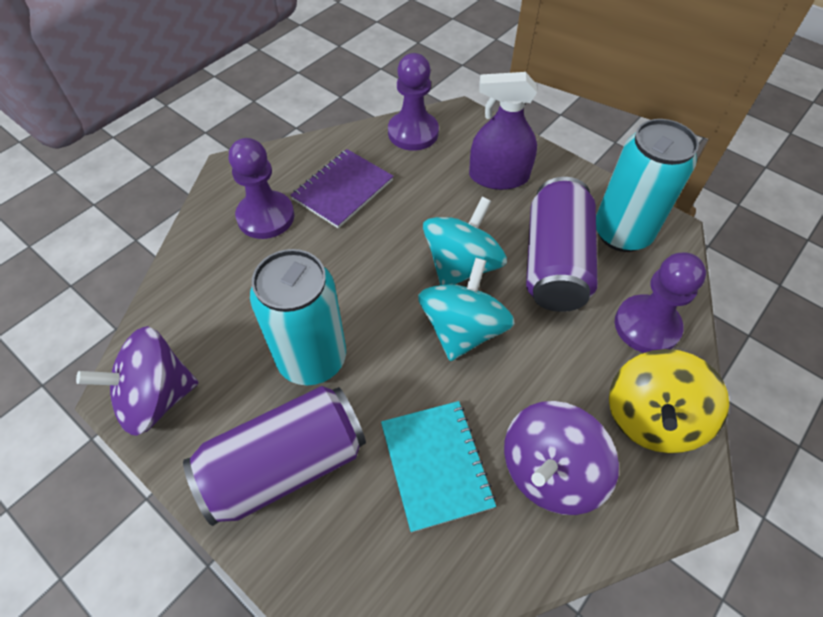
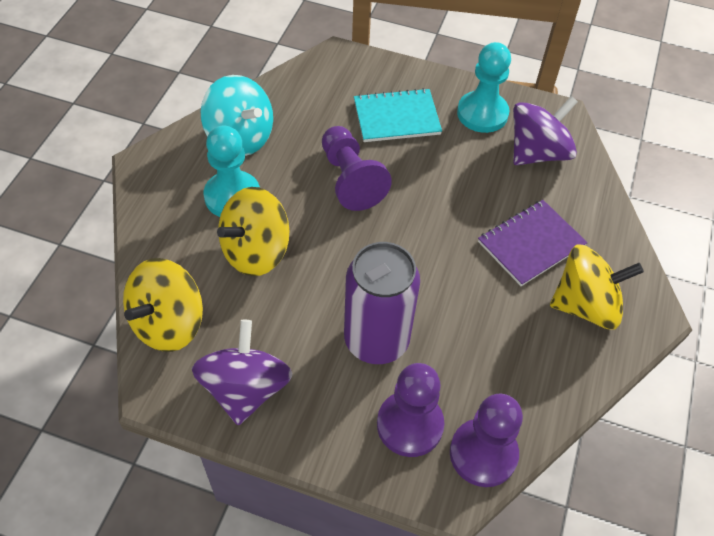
purple can: [183,386,366,526] [526,177,597,312] = 2 -> [344,242,420,364] = 1
purple spray bottle: [469,72,537,190] = 1 -> none = 0
turquoise can: [250,249,346,385] [596,119,699,252] = 2 -> none = 0
turquoise pawn: none = 0 -> [204,125,260,217] [457,42,511,133] = 2
turquoise spinning top: [418,258,515,361] [423,197,507,285] = 2 -> [201,75,273,156] = 1
yellow spinning top: [609,349,729,453] = 1 -> [123,258,203,352] [217,187,289,276] [550,244,644,329] = 3

